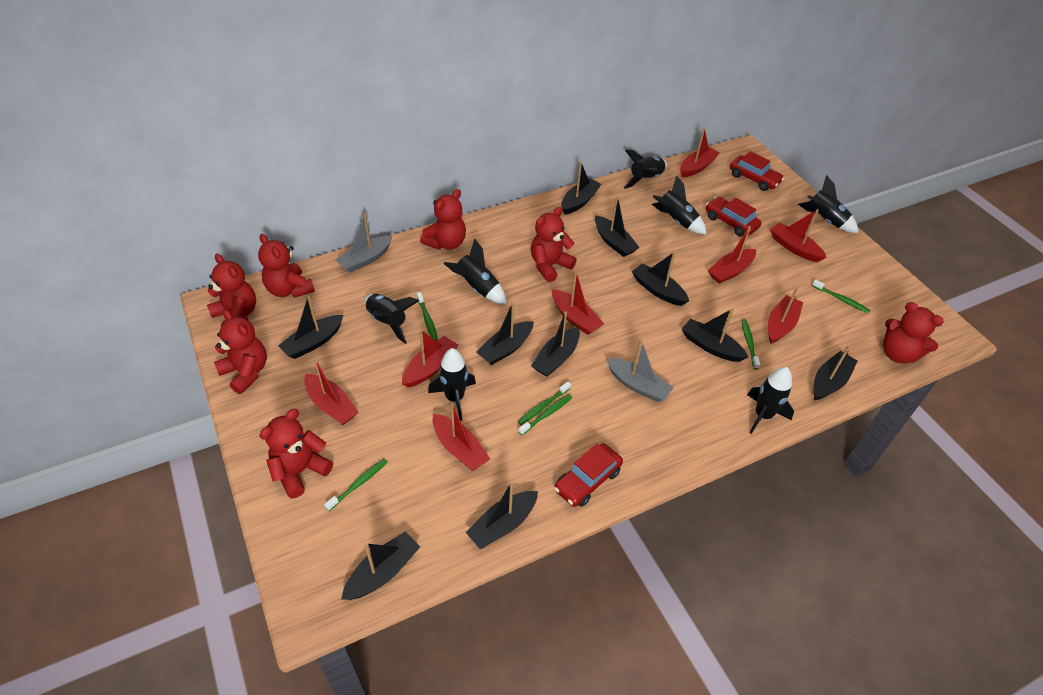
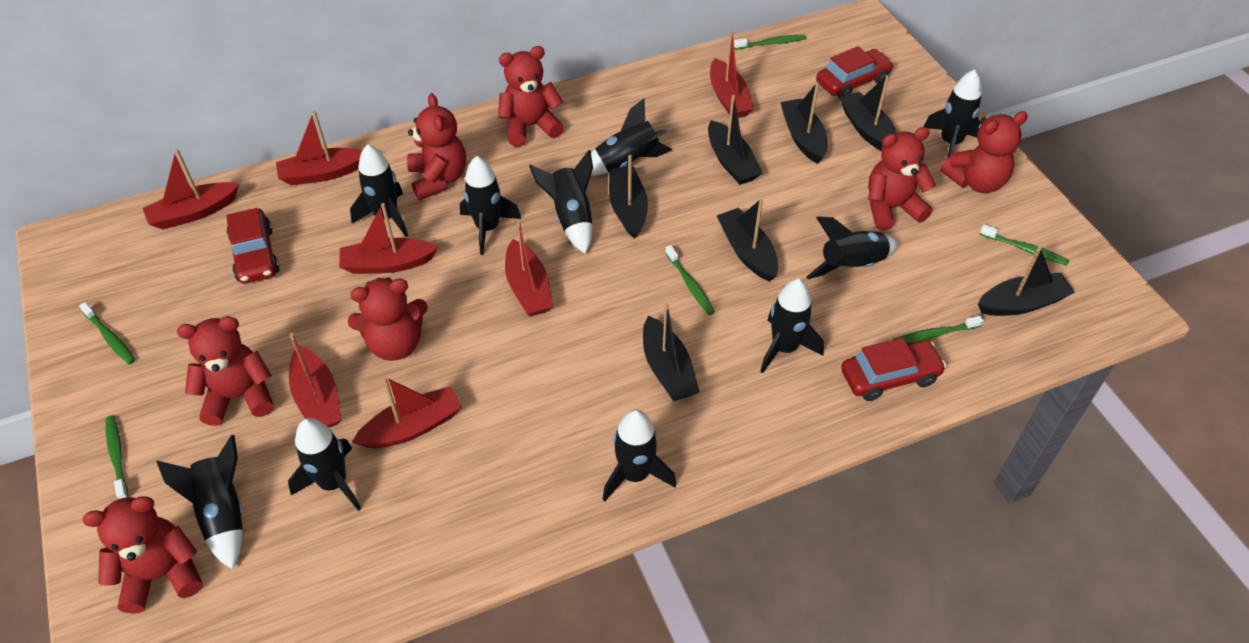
black boat: [278,295,343,359] [341,531,420,600] [466,481,538,549] [476,302,534,365] [531,311,580,377] [561,162,601,215] [595,196,640,257] [632,252,689,306] [682,308,748,362] [813,345,858,400] = 10 -> [609,155,648,239] [643,303,700,401] [708,95,763,185] [716,199,778,281] [780,82,827,164] [840,75,897,151] [978,247,1075,316] = 7
black rocket: [364,294,419,344] [428,348,476,421] [443,238,507,304] [624,150,668,189] [652,175,707,234] [747,367,794,434] [798,175,858,233] = 7 -> [156,435,243,570] [288,418,361,511] [350,144,408,237] [460,156,521,255] [529,150,593,254] [591,99,672,176] [603,409,676,501] [760,279,824,373] [806,216,898,279] [924,70,982,158] = 10
grey boat: [336,213,392,273] [606,340,674,402] = 2 -> none = 0
red boat: [304,359,359,425] [402,330,458,388] [433,403,490,471] [552,271,604,335] [680,128,720,178] [708,226,756,284] [768,287,803,344] [770,209,826,262] = 8 -> [143,149,239,229] [276,111,362,185] [289,333,342,427] [339,203,438,274] [352,376,462,448] [505,221,553,316] [710,31,754,118] = 7

